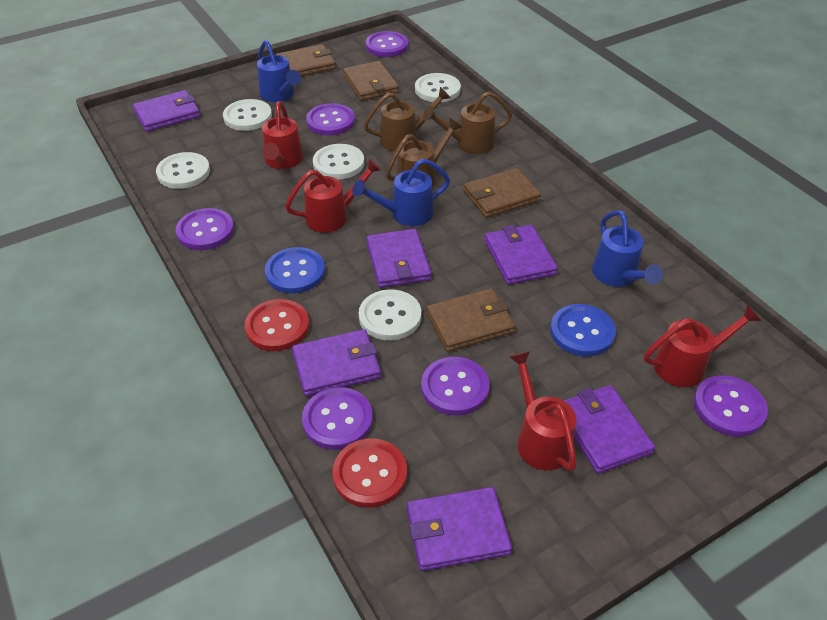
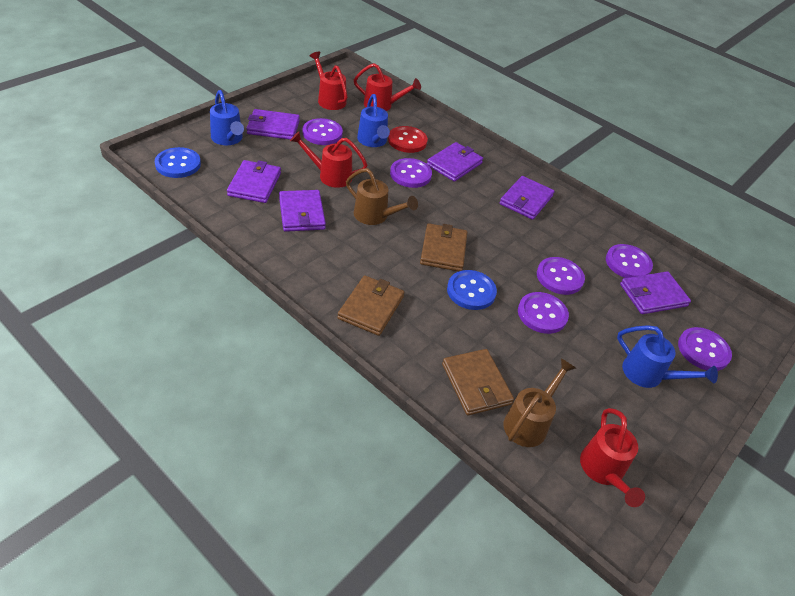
brown wallet: [275,44,336,76] [343,61,399,101] [426,288,516,352] [463,168,541,218] = 4 -> [337,275,404,336] [420,223,467,271] [442,349,514,415] = 3
brown watering can: [364,87,451,152] [386,118,462,188] [423,91,512,154] = 3 -> [346,168,418,225] [503,358,576,447] = 2
red button: [245,299,309,351] [332,438,407,508] = 2 -> [388,126,428,153] = 1
white button: [156,152,210,189] [223,99,272,131] [313,144,364,179] [359,289,421,340] [415,73,461,102] = 5 -> none = 0

